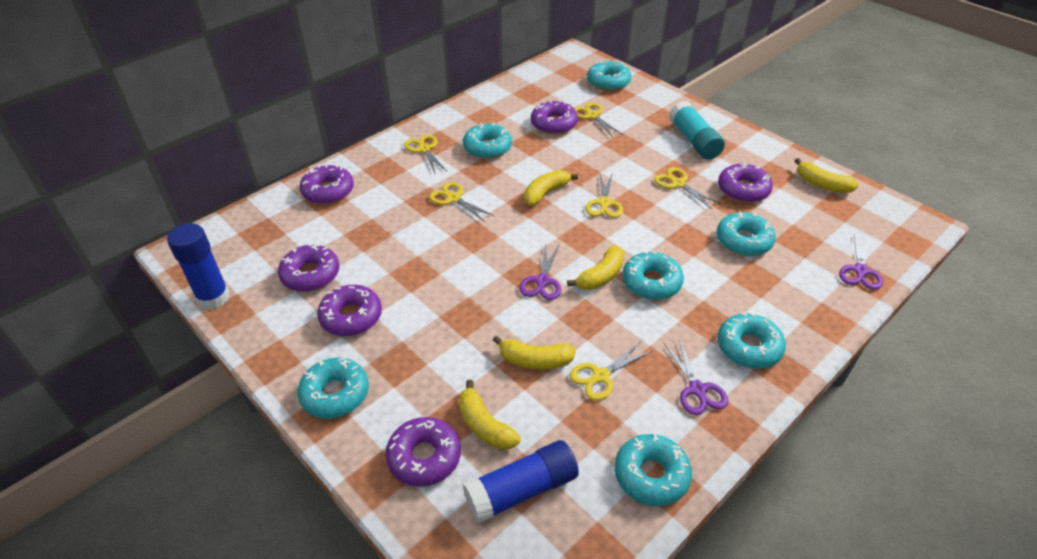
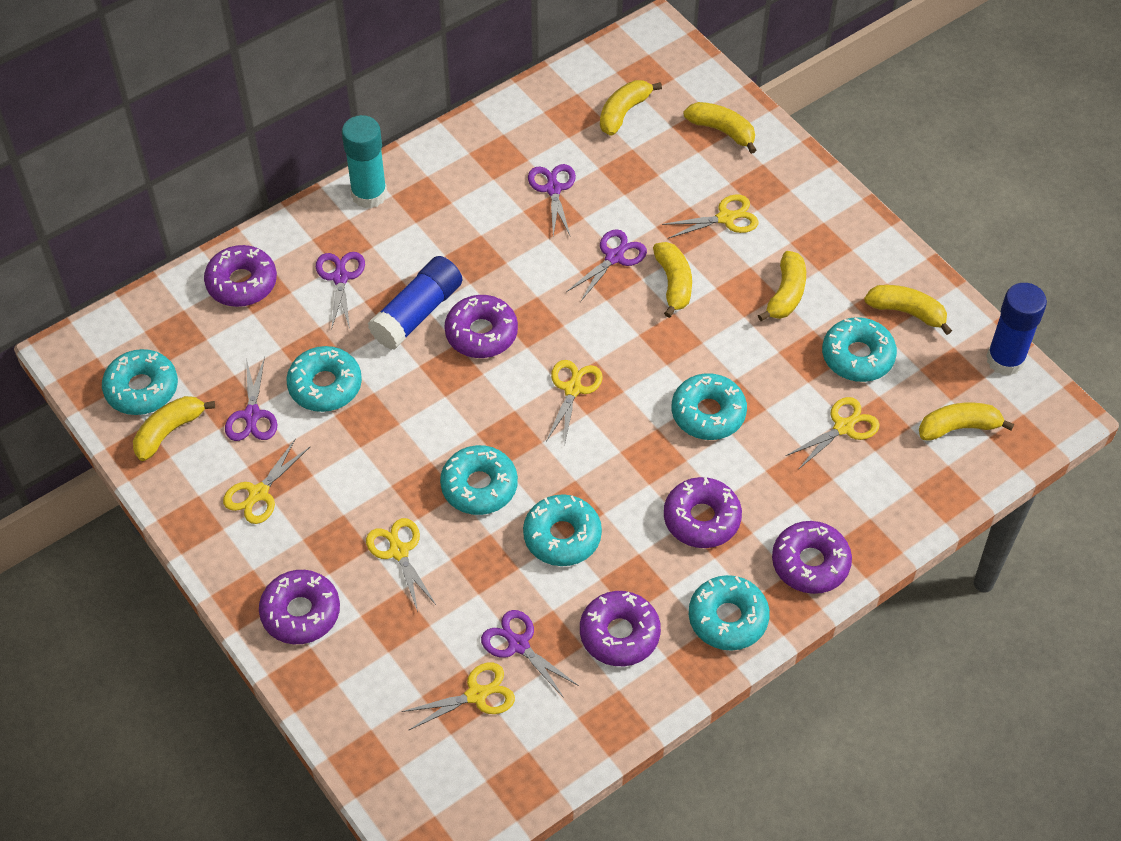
purple scissors: [519,243,561,300] [664,339,728,415] [839,234,883,290] = 3 -> [225,357,278,441] [316,252,365,330] [481,610,579,699] [528,164,576,237] [566,229,647,302] = 5
yellow banana: [459,380,521,450] [493,335,576,370] [524,170,578,206] [567,245,624,290] [794,158,859,193] = 5 -> [133,396,215,461] [600,80,662,136] [653,242,692,318] [683,102,756,154] [758,251,806,321] [864,285,952,335] [919,403,1014,440] = 7

